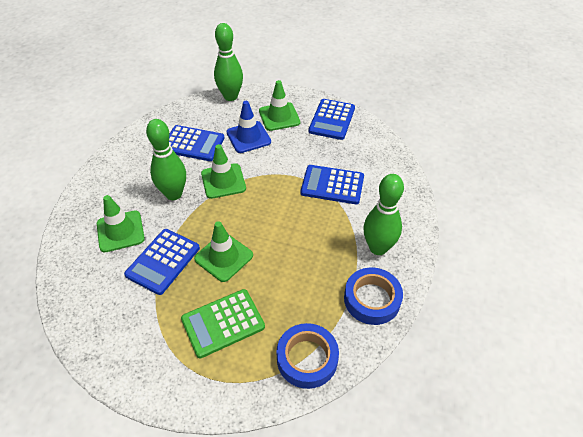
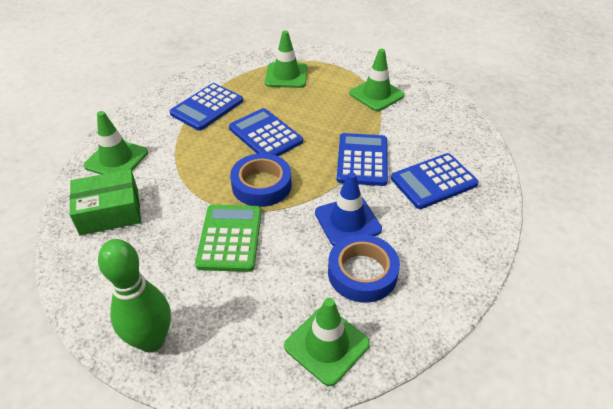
green bowling pin: [146,119,186,200] [214,23,243,101] [363,174,404,255] = 3 -> [98,239,171,352] = 1
green box: none = 0 -> [70,169,141,236] = 1

